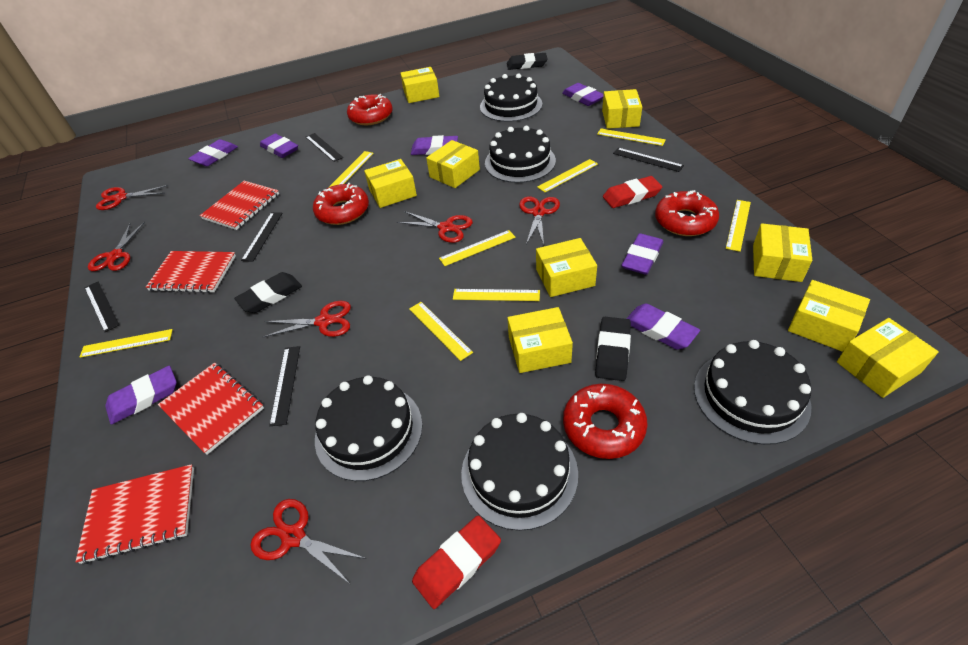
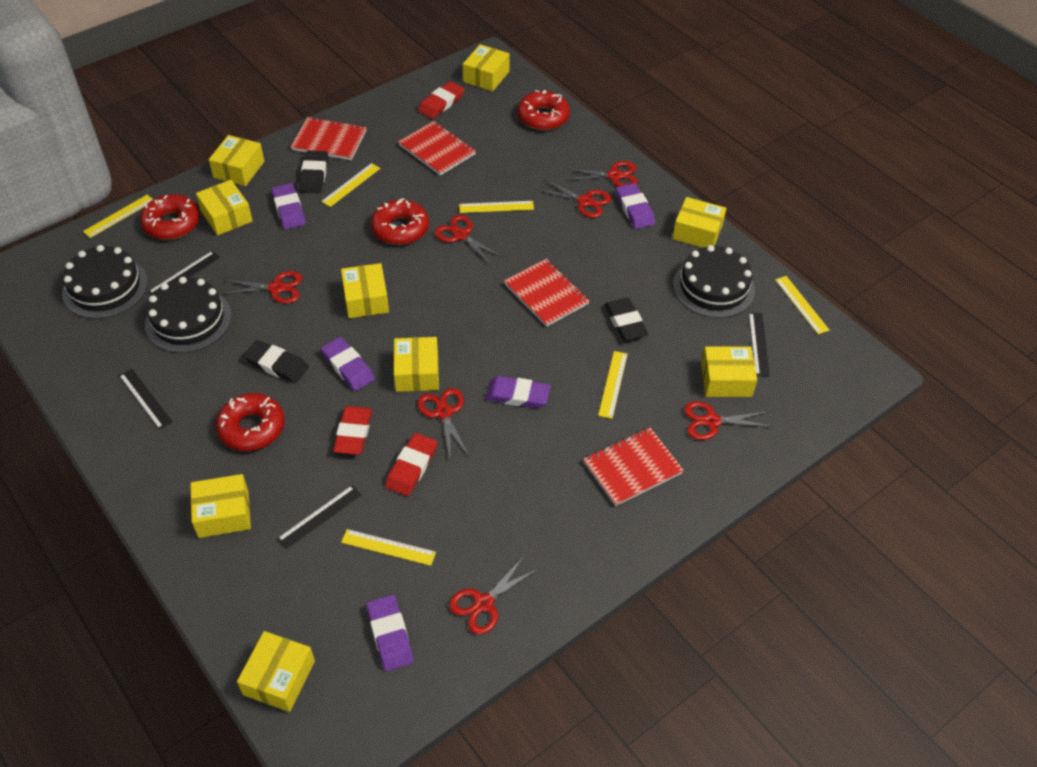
black cake: [315,375,423,481] [461,413,578,531] [480,74,542,122] [485,126,556,183] [694,340,811,445] = 5 -> [62,245,148,319] [145,277,232,353] [673,245,755,318] = 3
black ruler: [85,282,119,332] [241,212,283,262] [269,346,300,426] [306,133,343,162] [613,148,684,172] = 5 -> [119,369,173,430] [148,251,220,295] [277,485,362,549] [749,313,770,376] = 4
purple eraser: [105,366,177,425] [188,139,238,166] [260,133,298,158] [411,135,458,155] [562,83,604,106] [621,233,664,275] [626,304,700,350] = 7 -> [271,183,306,229] [321,337,375,391] [366,595,414,671] [485,376,551,408] [616,183,655,229] = 5
red eraser: [412,515,501,609] [603,176,662,208] = 2 -> [333,406,372,455] [385,433,437,496] [418,81,464,119] = 3
red scissors: [88,222,145,271] [96,185,168,210] [251,499,367,584] [263,301,351,337] [397,211,473,243] [519,197,560,245] = 6 -> [221,271,302,304] [418,388,469,459] [435,215,504,265] [449,555,540,635] [536,179,611,218] [565,161,638,187] [684,401,773,440] = 7
yellow ruler: [80,329,173,358] [329,151,374,187] [409,302,473,361] [439,230,515,266] [453,289,540,301] [537,159,598,192] [597,128,666,146] [726,200,751,252] = 8 -> [83,195,153,238] [321,163,380,207] [341,529,436,566] [459,201,534,213] [598,351,628,419] [775,276,830,334] = 6

